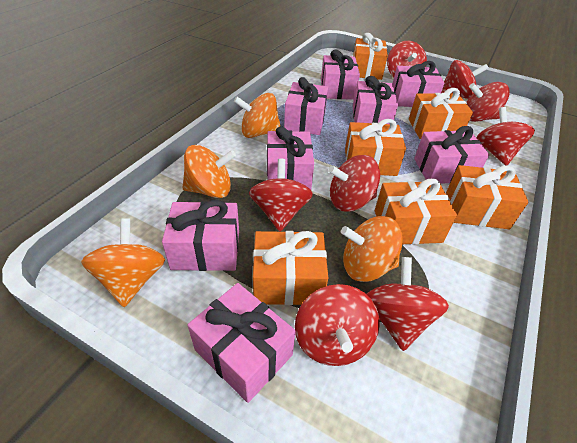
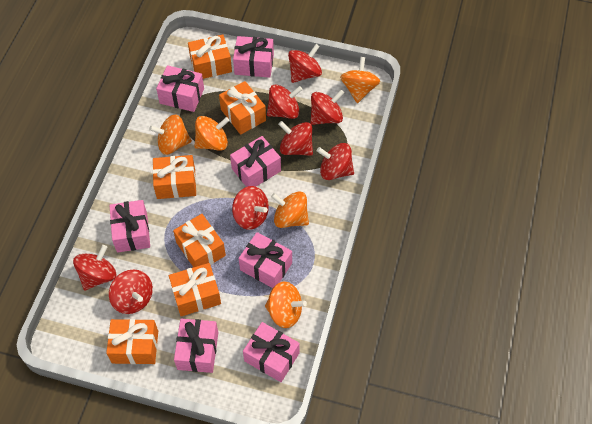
orange spinning top: [81,218,165,307] [183,145,236,198] [234,93,281,138] [341,216,403,282] = 4 -> [149,115,192,155] [194,116,229,151] [265,281,307,328] [271,191,309,228] [340,57,380,103] = 5
pink gift: [162,200,239,271] [188,283,296,403] [267,126,314,189] [284,77,328,135] [321,50,360,100] [353,76,398,124] [392,61,444,107] [414,126,489,184] = 8 -> [109,200,150,253] [156,65,204,112] [174,319,218,373] [230,136,281,187] [233,36,274,78] [239,232,292,288] [243,322,300,382] = 7

